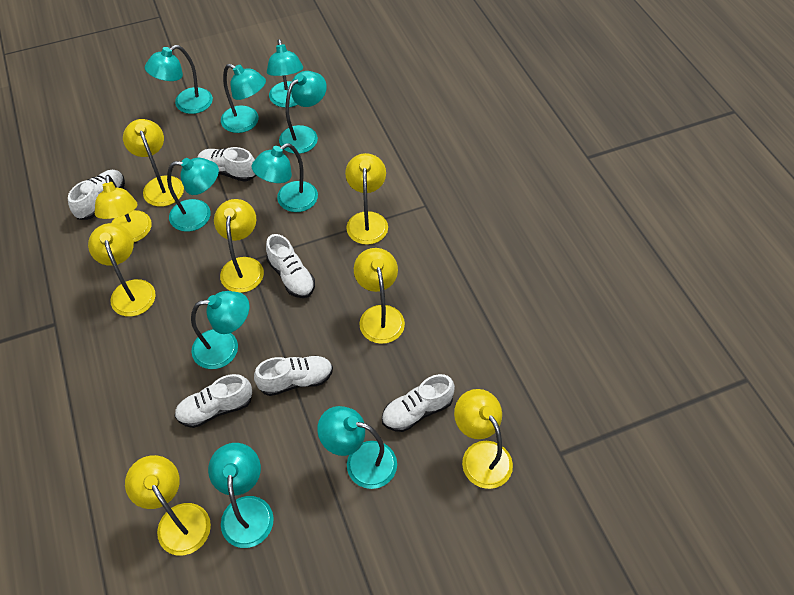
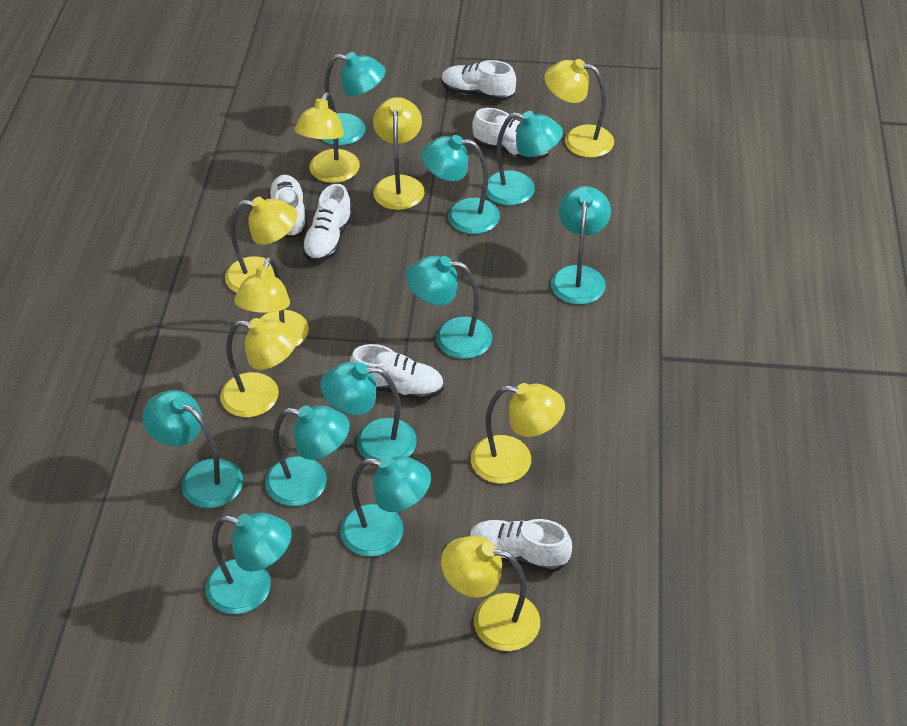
turquoise lamp: [145,45,213,114] [167,158,219,232] [191,291,249,369] [208,443,274,548] [221,64,266,133] [252,143,318,212] [267,39,303,108] [279,71,327,154] [317,406,397,489] = 9 -> [143,390,243,508] [205,513,292,614] [265,405,350,506] [321,52,386,146] [321,362,417,460] [340,456,431,557] [406,256,492,359] [421,135,500,234] [486,111,563,206] [551,186,611,305] = 10

